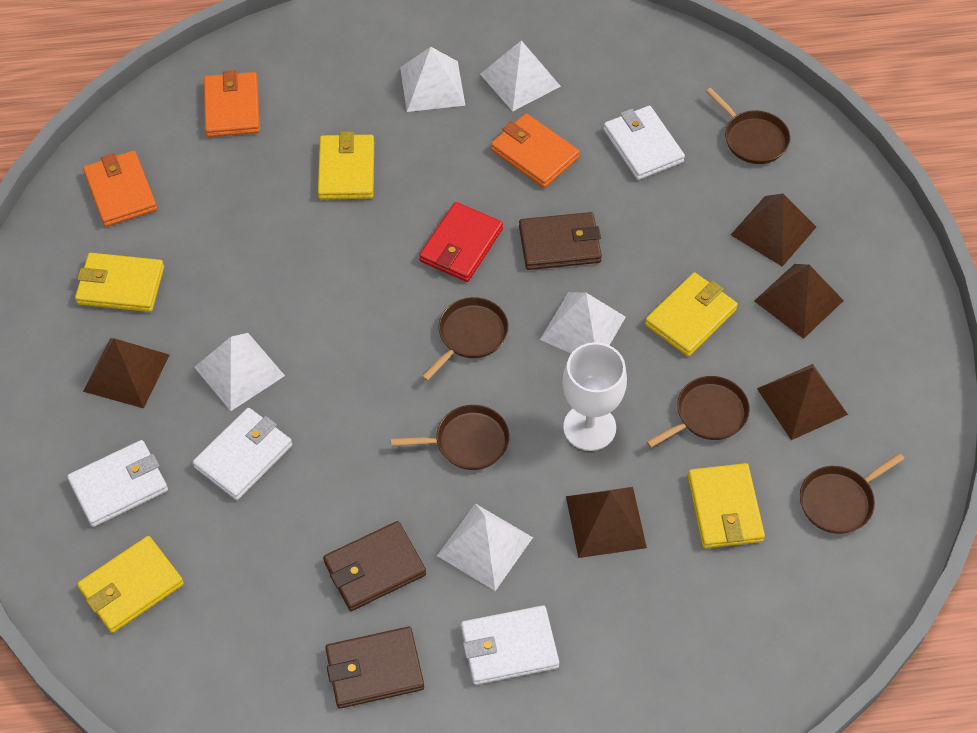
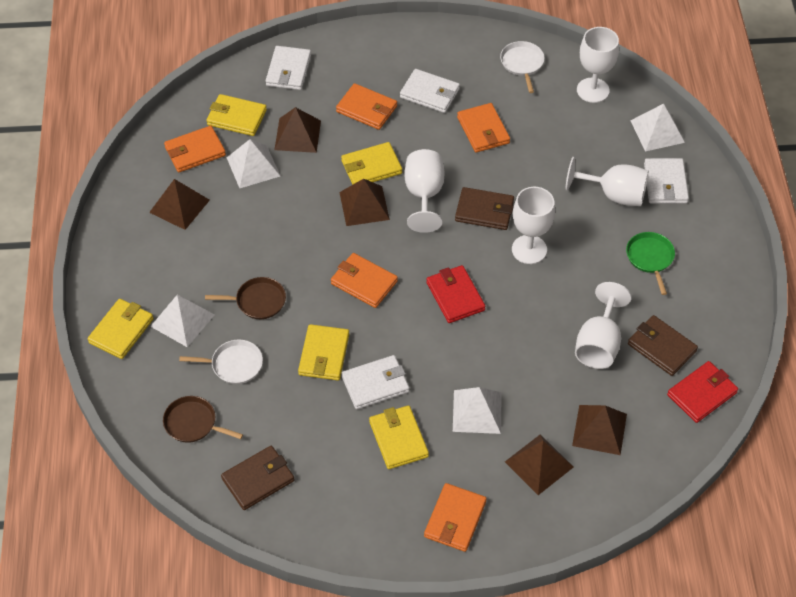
brown pan: [391,405,510,470] [422,297,509,381] [646,376,750,448] [706,88,790,164] [800,453,905,534] = 5 -> [163,396,243,443] [205,277,286,319] = 2
green pan: none = 0 -> [626,232,675,295] = 1
orange wallet: [83,151,157,227] [204,70,260,137] [491,113,580,188] = 3 -> [164,126,226,172] [331,253,398,308] [336,83,397,130] [424,483,487,552] [457,103,510,153] = 5
red wallet: [419,202,503,282] = 1 -> [426,265,486,323] [667,361,738,423] = 2
white goblet: [563,342,627,451] = 1 -> [405,149,444,233] [512,187,555,264] [566,157,649,206] [575,282,632,369] [577,27,619,103] = 5
white pan: none = 0 -> [179,340,263,384] [500,41,544,93] = 2
white pyramid: [194,333,285,411] [400,47,465,112] [437,504,533,591] [480,40,561,111] [540,292,626,353] = 5 -> [150,295,215,347] [227,139,280,188] [453,387,502,434] [631,103,685,152] = 4

